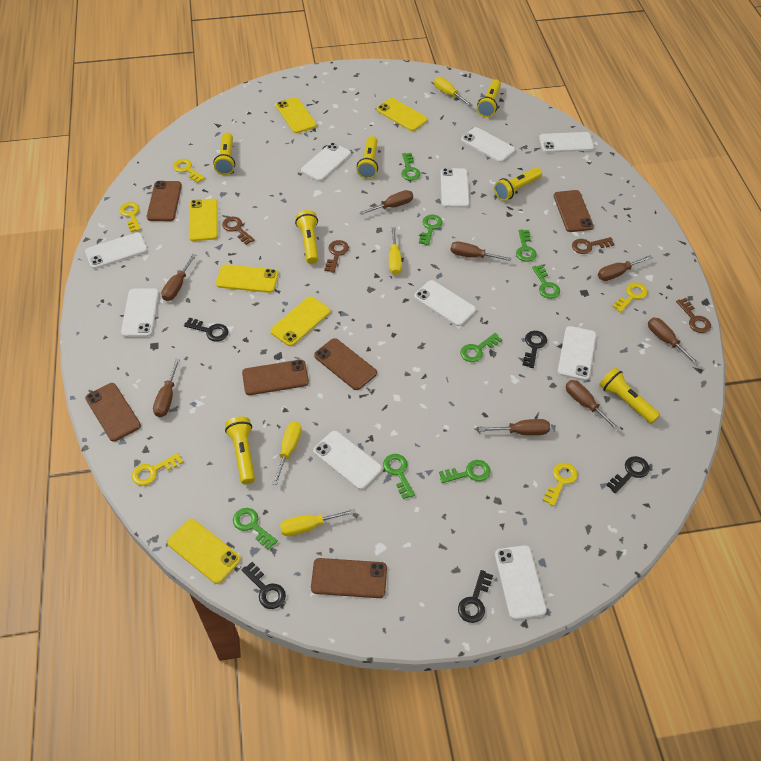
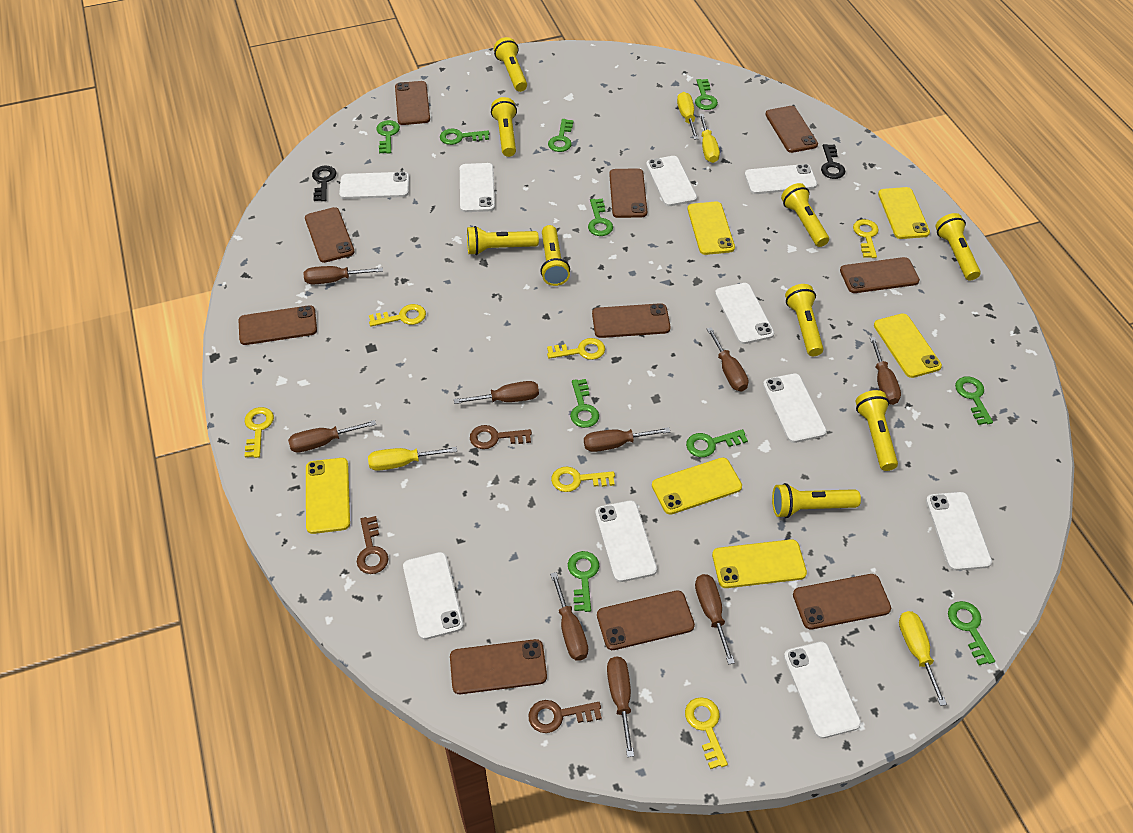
black key: [184,318,228,341] [242,562,286,609] [458,570,493,623] [523,331,547,368] [606,456,650,494] = 5 -> [312,166,336,201] [821,144,845,179] = 2
brown key: [222,217,255,245] [324,240,349,273] [572,237,615,254] [676,298,711,333] = 4 -> [357,516,389,574] [470,425,532,449] [529,700,602,733] = 3
brown phone: [85,383,141,442] [147,181,182,221] [242,360,309,395] [311,558,387,598] [314,338,377,390] [554,190,594,232] = 6 -> [239,305,317,345] [305,207,355,263] [395,81,430,125] [450,639,547,694] [592,303,671,338] [597,591,695,650] [609,168,647,218] [765,106,818,153] [793,574,891,629] [840,257,920,293] = 10
brown screwdriver: [153,359,180,417] [161,254,196,301] [359,190,413,215] [450,241,512,261] [479,419,550,435] [566,380,620,431] [598,255,653,281] [648,318,699,365] = 8 -> [288,420,376,453] [303,266,383,284] [454,381,539,404] [550,572,588,661] [584,427,670,452] [607,657,634,757] [695,574,735,664] [707,327,748,391] [870,337,901,405] = 9
green key: [233,508,278,550] [383,454,415,499] [401,153,421,181] [419,215,443,246] [439,460,491,483] [460,333,502,362] [516,230,537,262] [532,265,560,299] = 8 -> [376,120,400,154] [440,129,489,145] [548,119,573,152] [568,551,599,612] [570,379,599,428] [588,198,613,236] [686,429,748,457] [695,79,718,110] [948,601,995,665] [955,376,993,425] = 10
yellow flashlight: [213,132,235,175] [225,416,255,484] [295,210,318,264] [357,136,378,179] [477,79,501,117] [494,167,542,201] [599,368,660,424] = 7 -> [467,226,539,255] [491,97,517,157] [494,37,527,92] [540,225,570,286] [772,483,861,518] [781,183,829,247] [785,284,823,356] [855,390,898,471] [935,213,981,280] = 9
yellow key: [119,202,141,232] [132,453,183,486] [173,159,205,183] [543,463,578,506] [612,282,648,312] = 5 -> [245,407,274,458] [369,304,426,327] [547,338,605,360] [551,467,615,492] [685,697,728,769] [853,219,879,258] = 6

